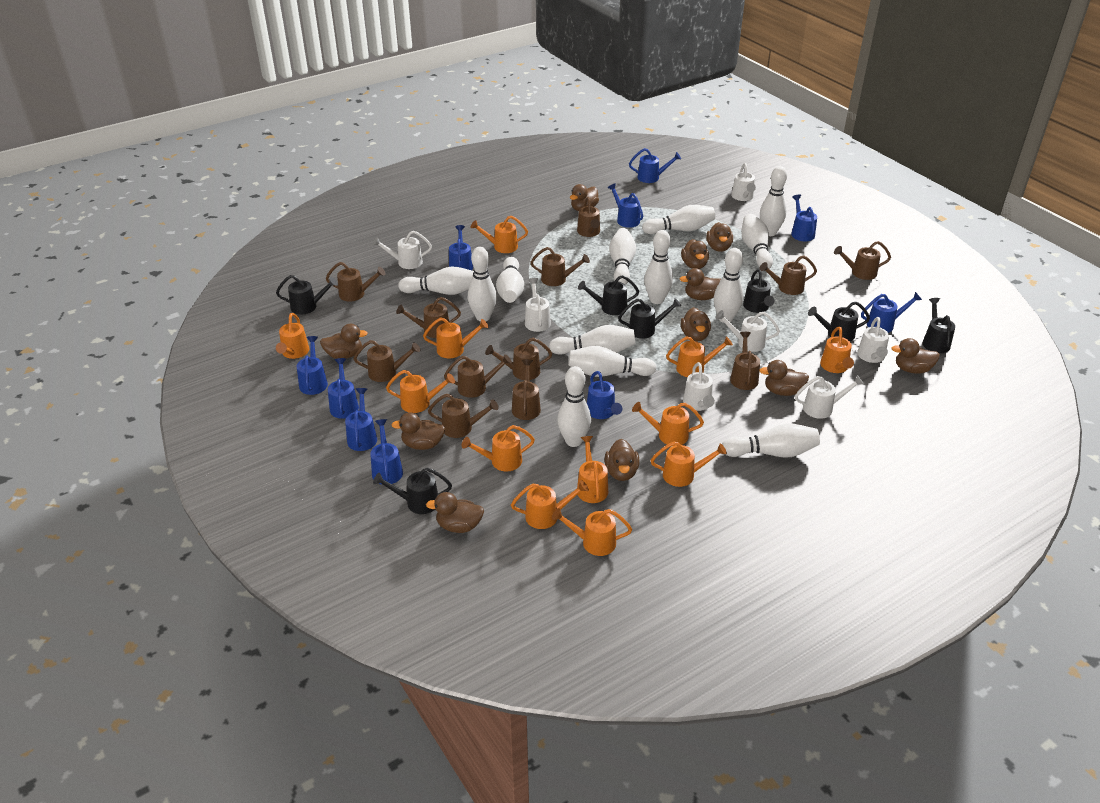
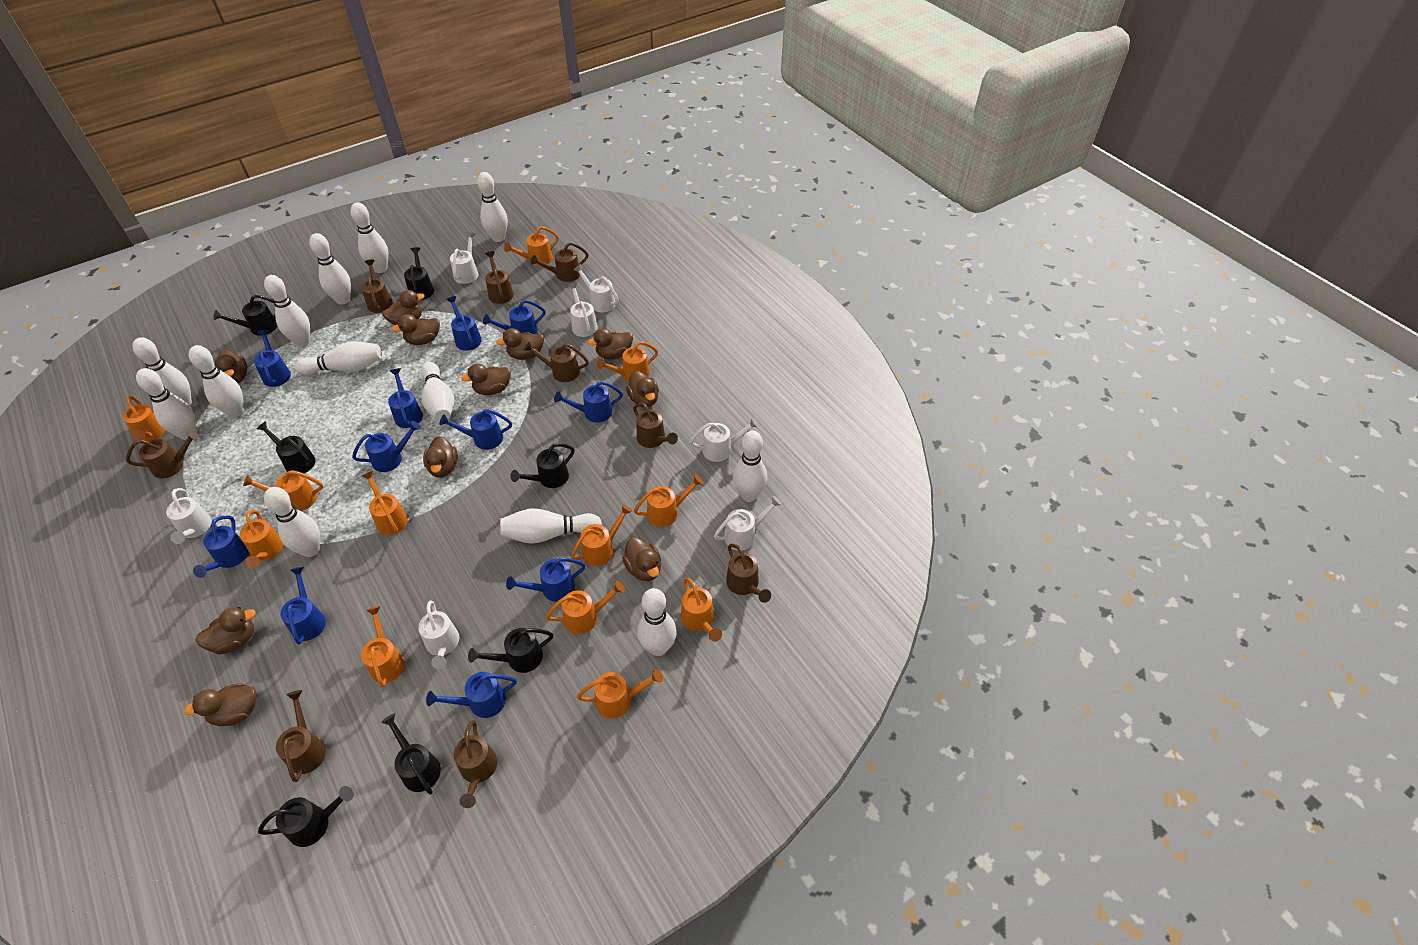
blue watering can: [297,336,328,395] [328,358,359,419] [345,388,377,451] [370,419,403,485] [449,225,473,270] [587,371,622,419] [608,183,643,228] [629,148,681,183] [791,195,817,242] [861,292,922,333] = 10 -> [193,515,249,578] [254,329,291,387] [281,567,326,644] [352,421,421,472] [388,368,423,428] [426,672,517,718] [439,409,512,450] [446,296,482,351] [483,300,545,334] [506,558,586,602] [554,381,623,423] = 11
brown watering can: [326,262,385,301] [353,340,420,382] [396,297,461,338] [428,394,499,438] [444,354,512,398] [485,338,552,380] [512,359,541,420] [530,247,590,286] [577,197,600,237] [730,332,760,390] [759,255,817,295] [834,241,891,280] = 12 -> [126,430,199,478] [276,690,326,782] [361,259,393,313] [454,720,497,808] [485,251,514,304] [524,342,589,382] [530,242,588,282] [633,403,678,448] [726,544,771,603] = 9

